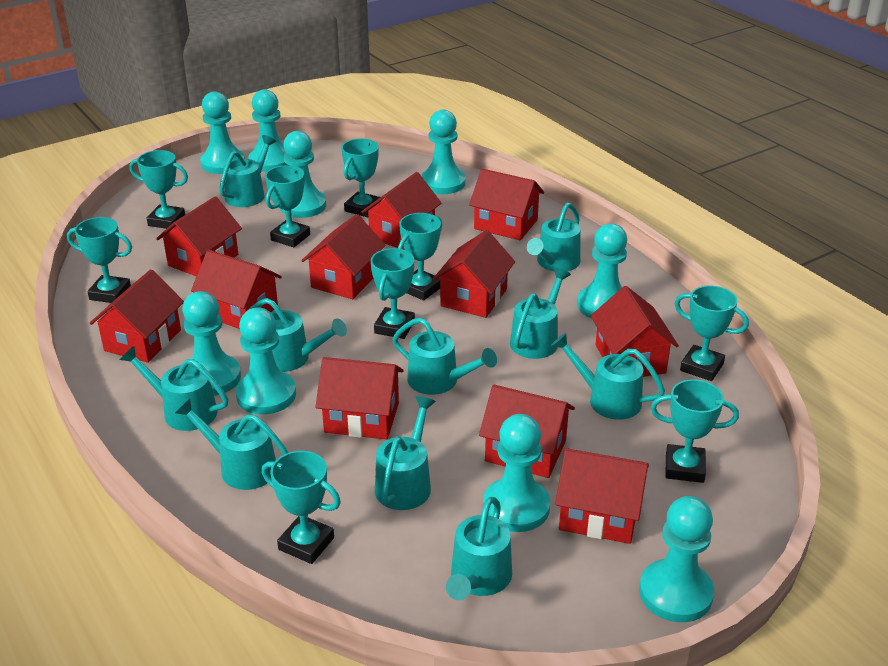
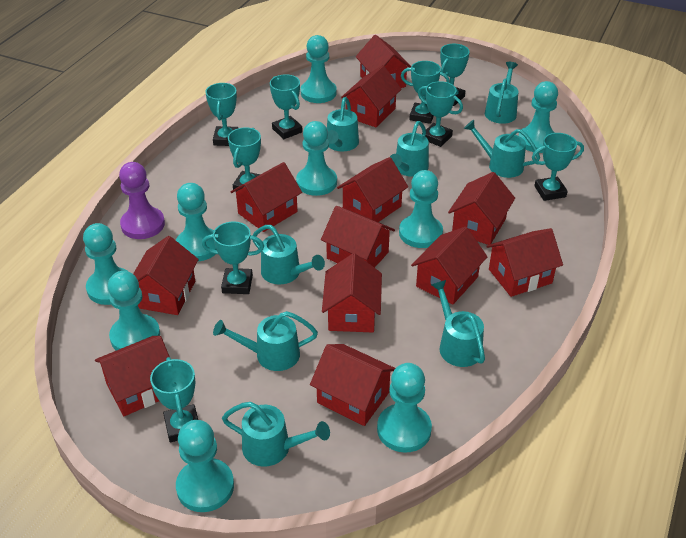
purple pawn: none = 0 -> [119,162,165,239] = 1
red house: [90,269,184,363] [156,196,242,277] [191,250,282,329] [301,214,385,299] [315,357,403,440] [361,172,441,250] [433,230,515,318] [469,169,544,240] [479,385,575,478] [555,448,649,544] [591,286,679,377] = 11 -> [95,336,170,416] [133,236,199,315] [230,162,302,232] [310,344,395,426] [321,206,395,268] [322,253,382,333] [337,157,408,222] [341,65,402,127] [356,35,411,88] [411,227,488,305] [448,172,515,245] [486,228,563,297] = 12
turquoise watering can: [120,346,228,431] [175,398,288,490] [219,135,276,207] [250,298,347,372] [375,396,436,510] [393,318,497,395] [446,497,512,600] [510,268,571,359] [527,203,581,272] [551,333,665,420] = 10 -> [213,311,318,371] [222,402,330,467] [252,225,325,284] [327,97,359,151] [390,121,429,177] [431,280,485,367] [464,120,540,178] [485,62,519,124] = 8

